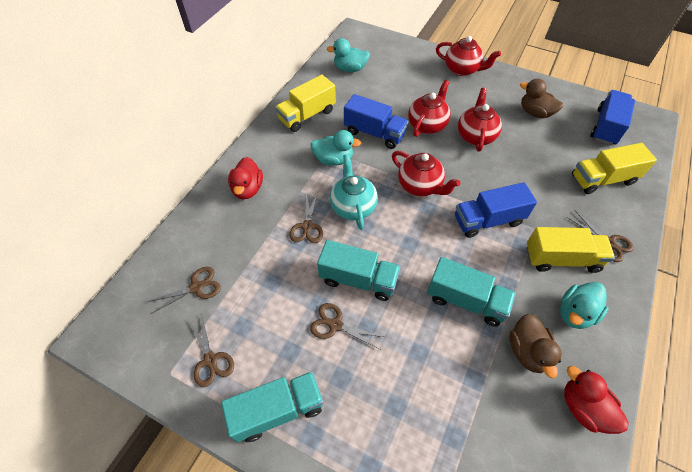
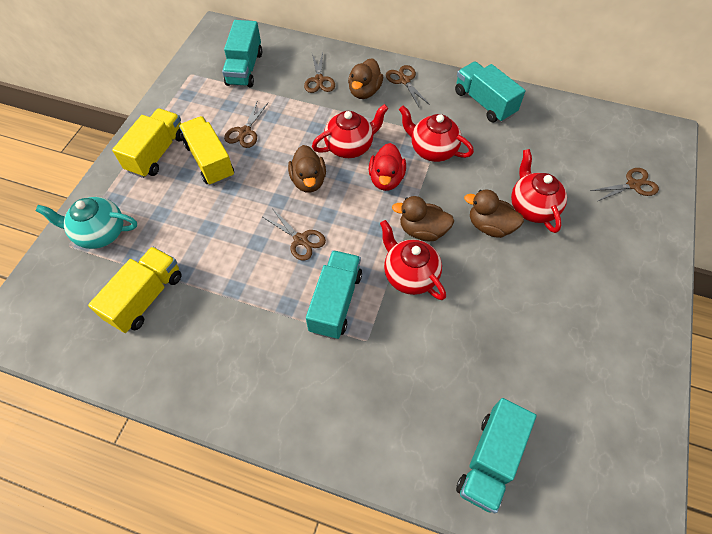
blue truck: [344,94,409,149] [455,182,537,238] [590,90,635,145] = 3 -> none = 0
brown duck: [510,314,562,378] [520,79,563,118] = 2 -> [288,145,326,193] [348,58,383,99] [392,196,454,241] [464,190,524,238] = 4
red duck: [228,157,263,200] [564,366,629,434] = 2 -> [369,143,406,191] = 1
turquoise duck: [310,130,361,166] [327,38,370,72] [560,282,609,329] = 3 -> none = 0
turquoise truck: [221,371,324,442] [317,240,400,301] [427,257,516,327] = 3 -> [222,20,262,88] [306,250,362,339] [455,61,526,122] [456,398,536,513] = 4

